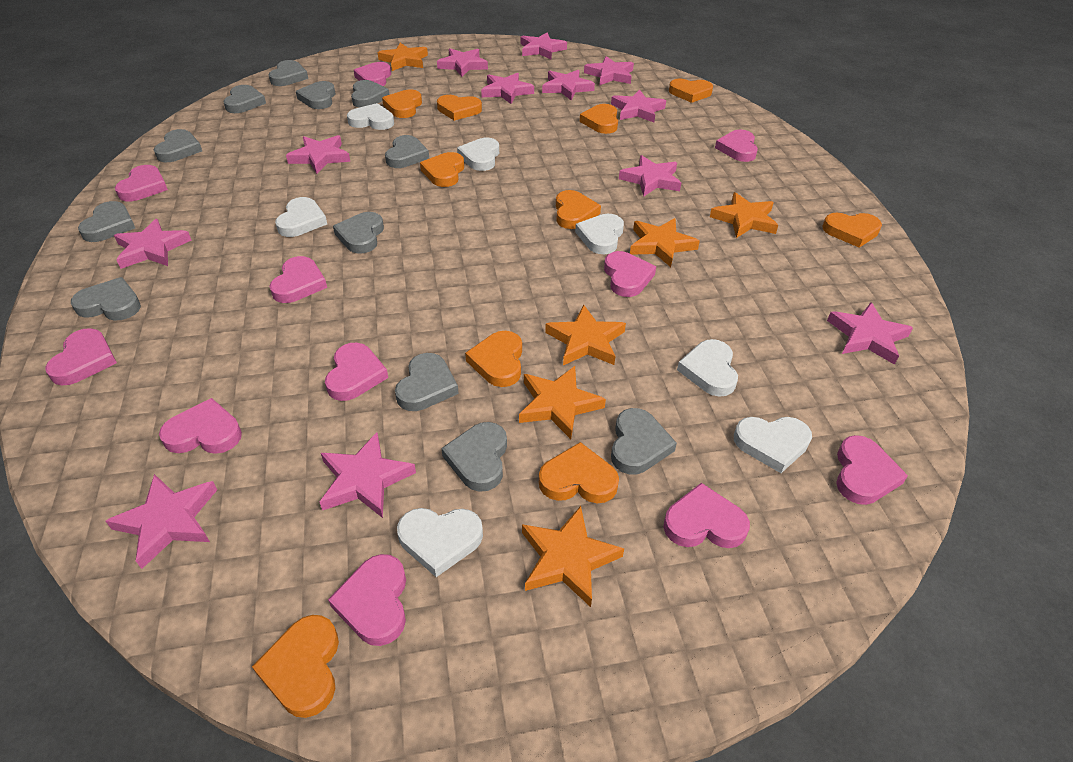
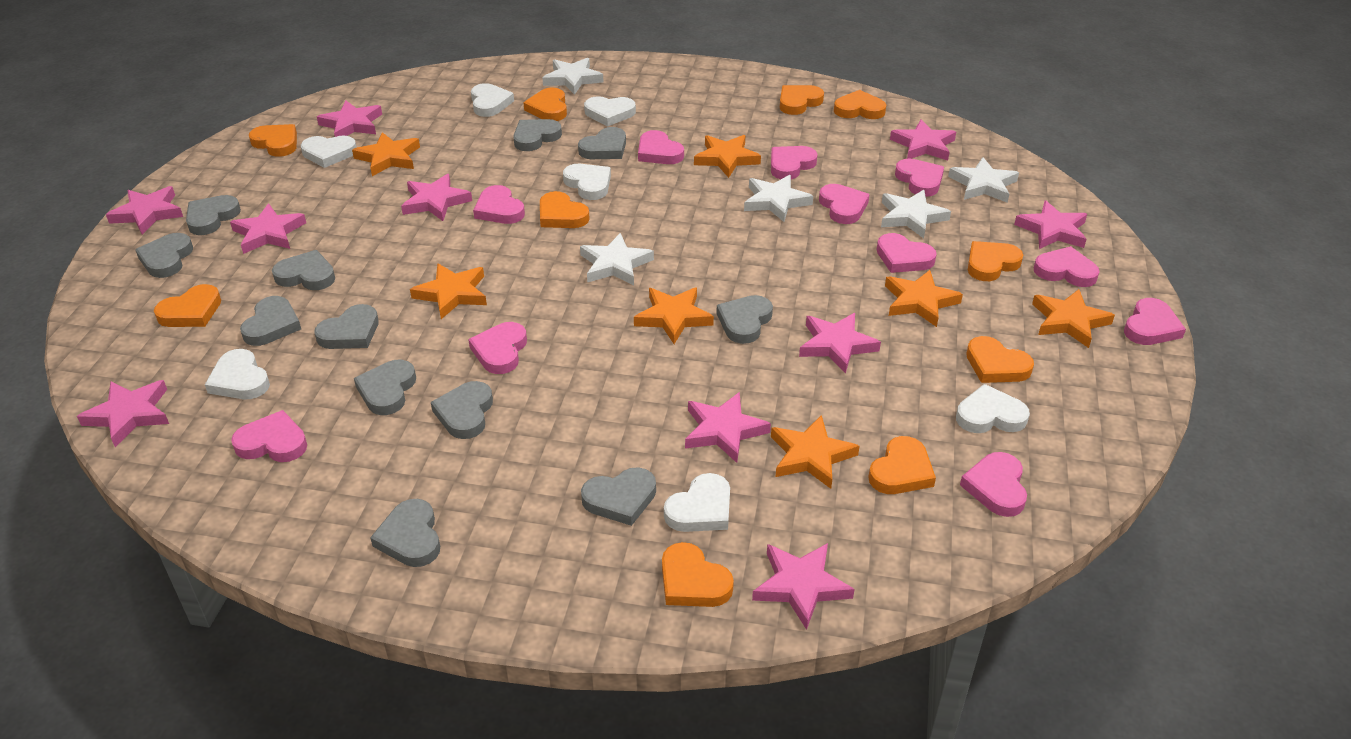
orange star: [378,43,428,71] [519,366,606,439] [522,506,624,607] [545,305,626,365] [630,218,700,267] [710,192,778,238] = 6 -> [352,132,420,176] [410,263,487,319] [634,287,714,344] [694,135,761,178] [771,415,860,489] [885,270,963,327] [1032,289,1115,348] = 7
pink star: [106,474,217,569] [114,219,191,269] [286,135,350,174] [320,432,416,518] [437,48,488,77] [481,73,534,104] [521,32,567,60] [542,70,595,100] [584,56,634,85] [611,90,666,122] [619,155,681,197] [827,302,913,365] = 12 -> [77,380,169,447] [106,186,183,235] [230,204,306,254] [317,101,382,137] [401,174,472,221] [685,392,771,463] [752,543,855,630] [799,313,881,374] [890,119,956,160] [1014,200,1087,249] = 10
white star: none = 0 -> [542,58,603,95] [580,233,654,285] [744,175,813,222] [881,190,951,238] [948,157,1019,203] = 5

